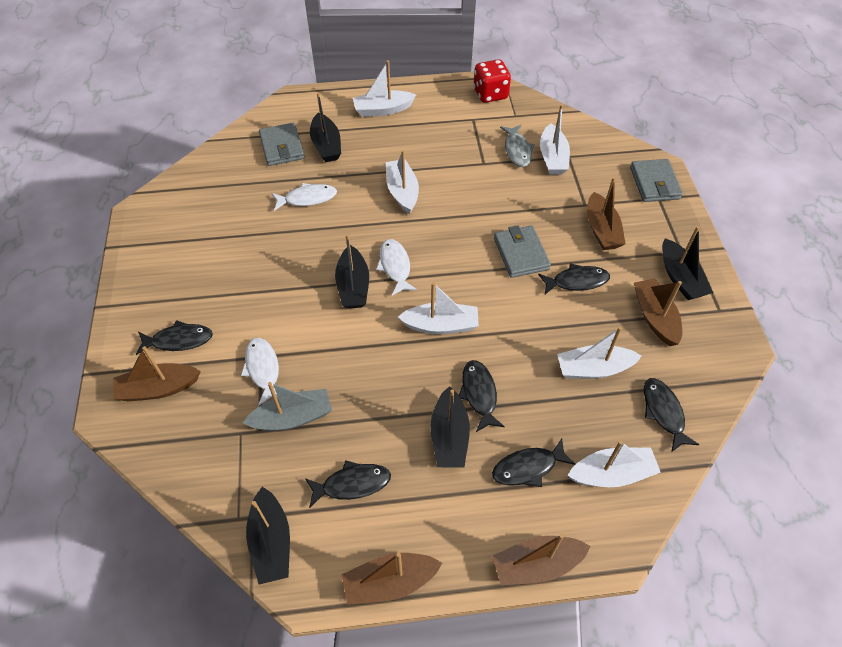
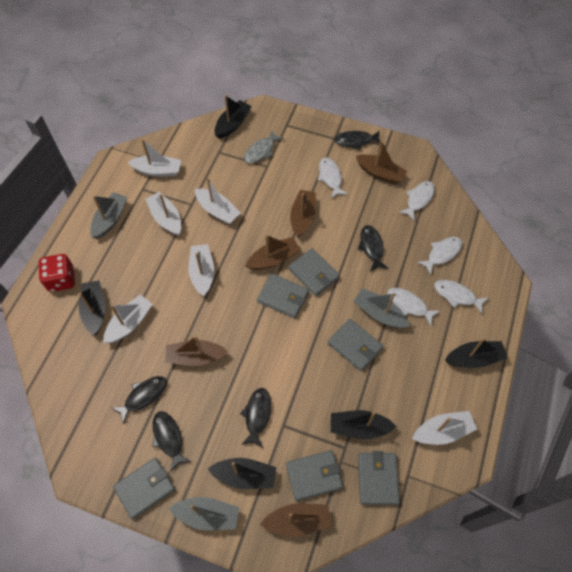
black fish: [136,320,213,355] [305,460,391,508] [459,360,505,432] [492,439,575,487] [538,263,610,294] [644,378,699,452] = 6 -> [112,376,167,424] [152,411,191,472] [240,388,271,448] [334,131,380,150] [358,225,389,271] = 5
grey boat: [243,382,332,431] = 1 -> [90,192,127,239] [169,497,239,530] [354,288,409,328] = 3
grey wallet: [259,123,304,166] [494,225,551,278] [630,159,683,202] = 3 -> [113,458,175,519] [257,274,309,318] [286,450,343,501] [288,248,340,296] [328,319,383,371] [358,451,400,505] = 6
white fish: [241,338,279,406] [272,183,337,211] [376,239,417,296] = 3 -> [318,158,348,199] [387,288,440,326] [399,181,435,221] [417,237,462,275] [434,280,488,314] = 5

